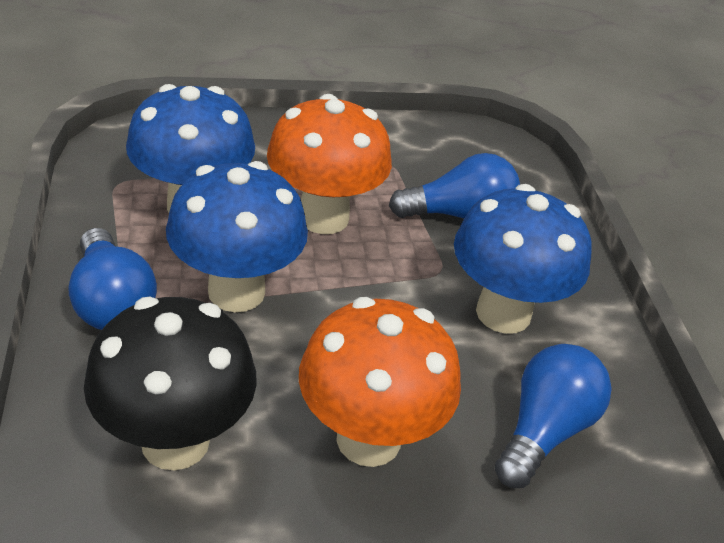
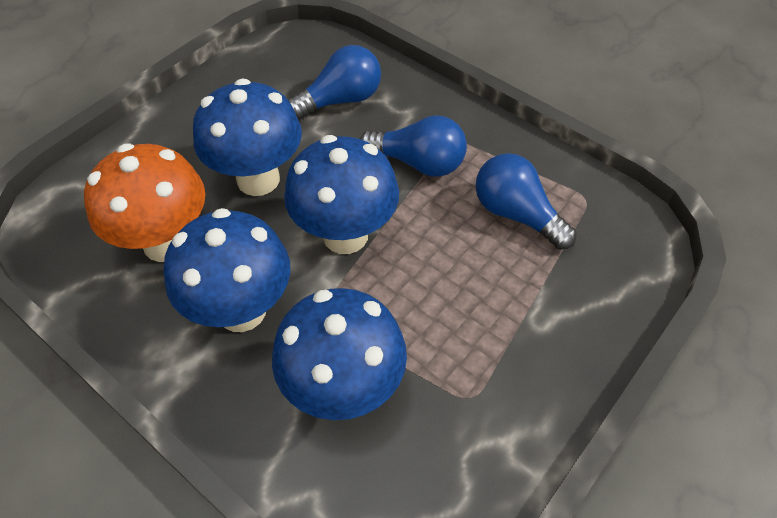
black mushroom: [84,297,257,471] = 1 -> none = 0
blue mushroom: [126,84,255,212] [166,161,308,312] [454,184,592,334] = 3 -> [163,208,290,332] [193,78,302,196] [272,288,407,420] [284,135,399,254] = 4
orange mushroom: [267,94,392,234] [299,297,461,467] = 2 -> [84,143,205,262] = 1

